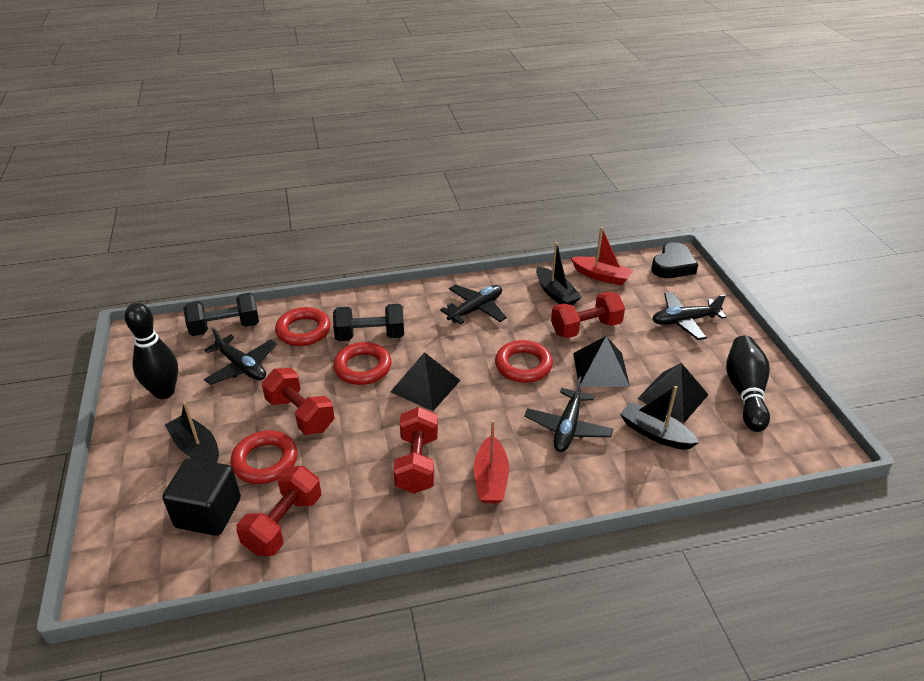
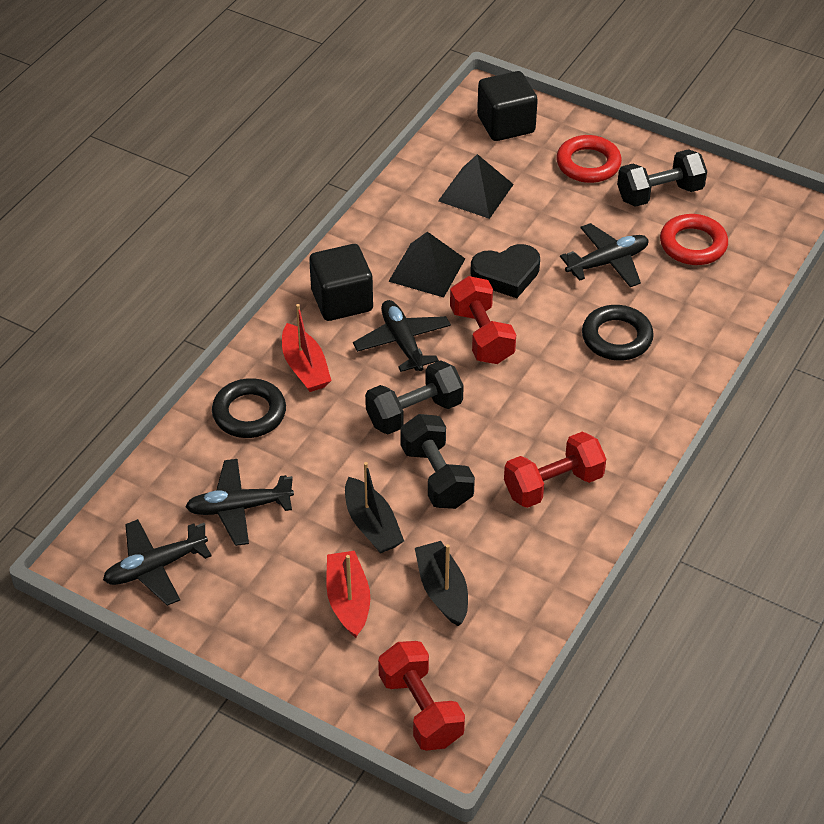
black boat: [165,402,219,463] [536,242,582,305] [620,386,699,450] = 3 -> [345,462,404,553] [415,541,468,626] = 2
black bowling pin: [125,303,178,399] [726,335,770,432] = 2 -> none = 0
black cube: [162,458,241,536] = 1 -> [309,244,373,321] [477,71,538,141] = 2
black dumbbell: [183,293,259,336] [333,304,404,341] = 2 -> [365,360,464,434] [400,414,475,509] [617,149,707,207] = 3
black pyramid: [390,352,461,411] [573,336,630,387] [637,363,709,423] = 3 -> [388,232,465,298] [438,154,514,219] = 2
black ring: none = 0 -> [212,378,286,438] [582,305,654,360] = 2
red dumbbell: [236,466,321,556] [262,368,335,435] [393,407,438,494] [551,292,625,338] = 4 -> [378,641,465,751] [450,276,516,364] [504,432,606,508] = 3
red ring: [231,431,298,484] [275,307,331,346] [333,342,391,385] [495,340,553,383] = 4 -> [556,135,622,183] [660,214,728,265] = 2

